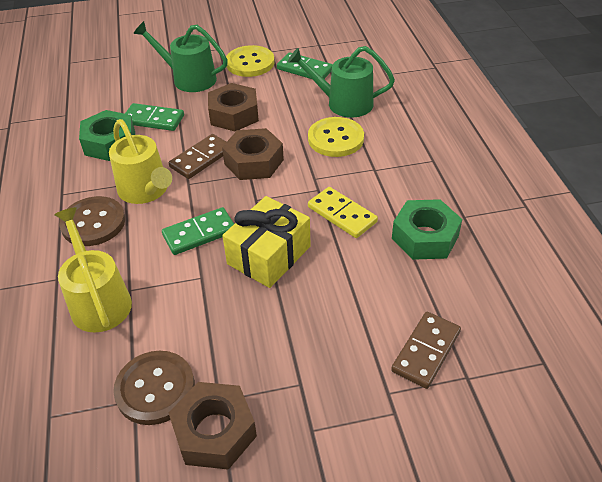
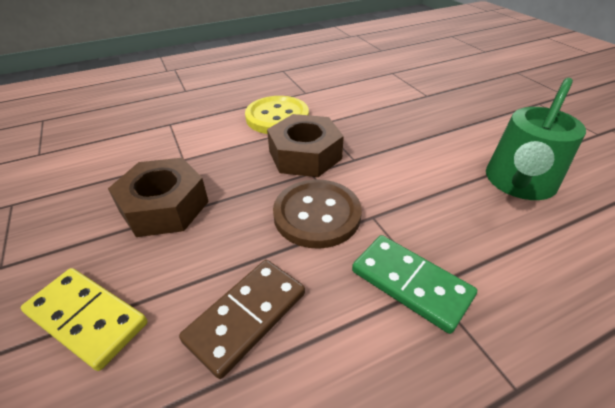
brown button: [59,196,125,246] [113,351,195,425] = 2 -> [273,179,362,249] = 1
brown domino: [169,134,226,179] [391,312,461,389] = 2 -> [179,260,305,379] = 1
brown nut: [169,382,257,470] [208,83,259,131] [222,128,284,180] = 3 -> [108,158,209,237] [267,114,344,177] = 2
green domino: [125,103,184,131] [162,207,234,255] [277,52,333,79] = 3 -> [352,235,477,334] = 1
green nut: [79,110,135,161] [392,199,462,260] = 2 -> none = 0
green watering can: [133,21,228,92] [288,46,395,118] = 2 -> [486,78,586,200] = 1
yellow button: [226,45,275,77] [308,117,364,157] = 2 -> [245,96,309,134] = 1
yellow gift: [222,196,310,288] = 1 -> none = 0
yellow watering can: [54,207,132,333] [109,119,172,204] = 2 -> none = 0

